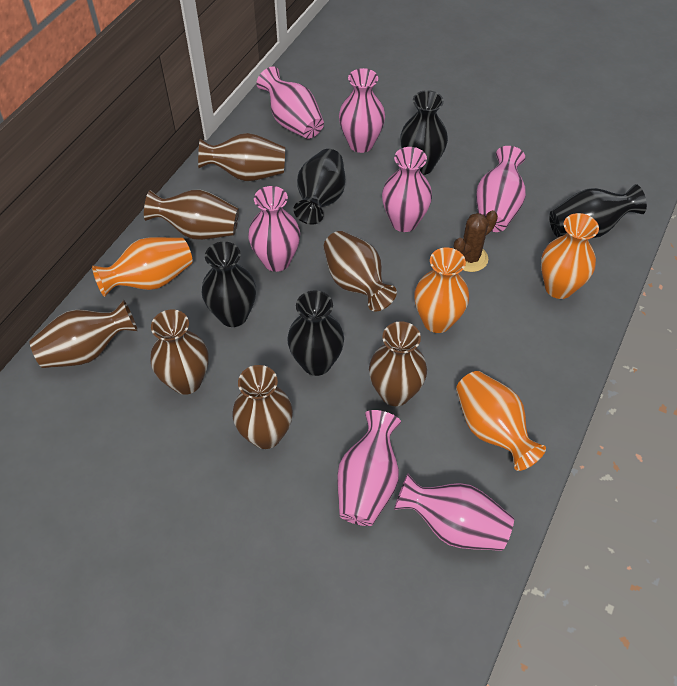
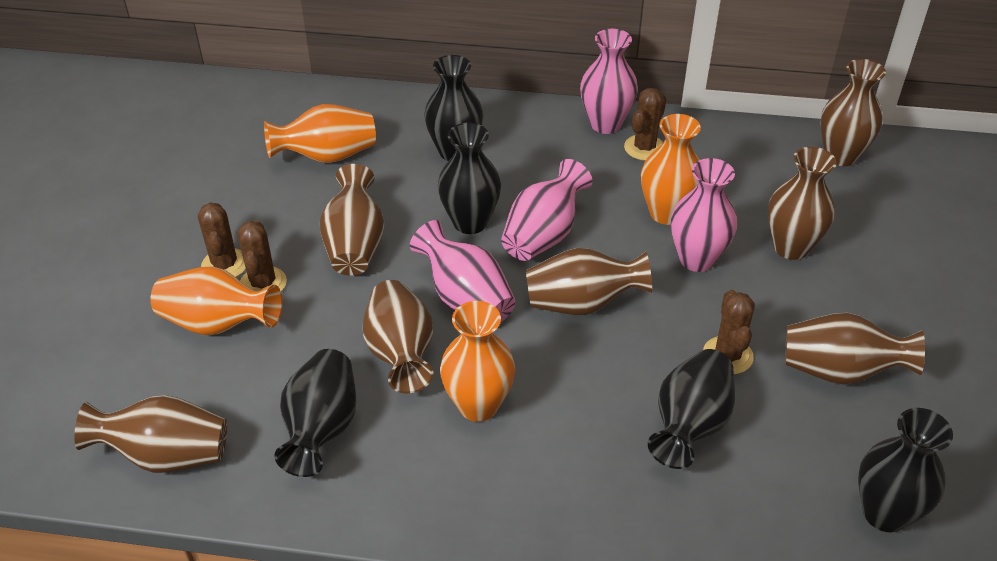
brown cactus: [453,210,498,272] = 1 -> [198,203,246,277] [237,220,287,291] [624,88,666,161] [703,290,755,374] = 4
pink vase: [248,186,300,272] [257,66,324,139] [337,410,401,526] [339,68,385,153] [382,147,432,232] [394,473,514,551] [476,146,526,232] = 7 -> [410,220,516,322] [501,159,593,261] [580,29,638,134] [671,158,737,272] = 4

